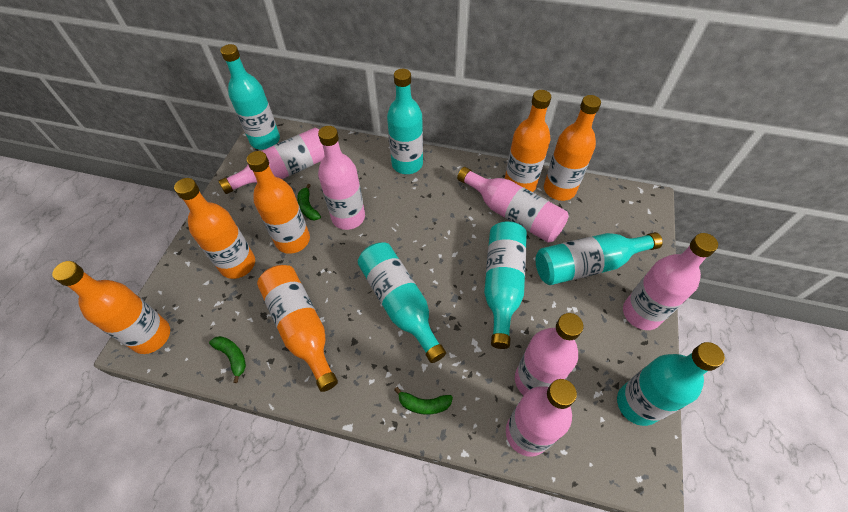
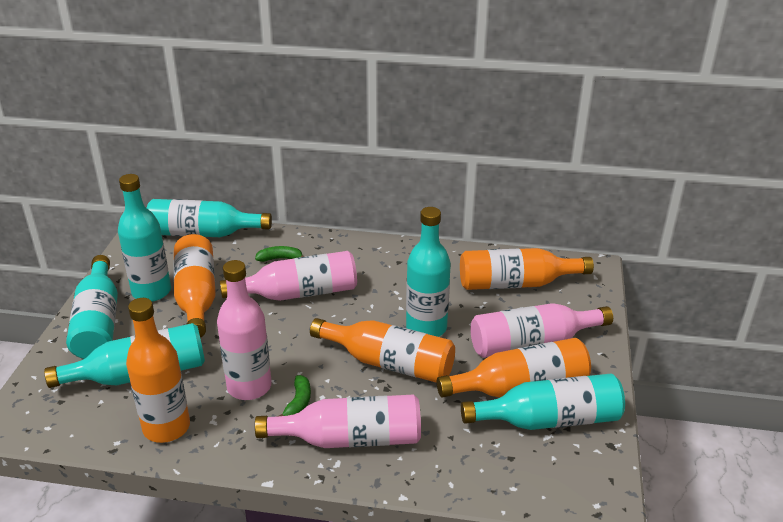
green banana: [209,336,246,383] [297,184,321,221] [394,387,453,415] = 3 -> [255,246,305,262] [276,375,311,417] = 2
orange bottle: [52,261,170,354] [174,178,255,279] [247,151,310,254] [257,265,338,392] [505,90,551,192] [544,95,601,201] = 6 -> [126,298,190,443] [174,234,216,338] [310,318,455,383] [437,338,591,398] [460,248,594,290] = 5
pink bottle: [218,128,324,194] [318,126,365,230] [457,167,569,243] [506,379,577,457] [515,313,583,395] [623,233,718,330] = 6 -> [217,260,272,400] [220,251,357,301] [255,395,421,448] [470,303,613,358] = 4

